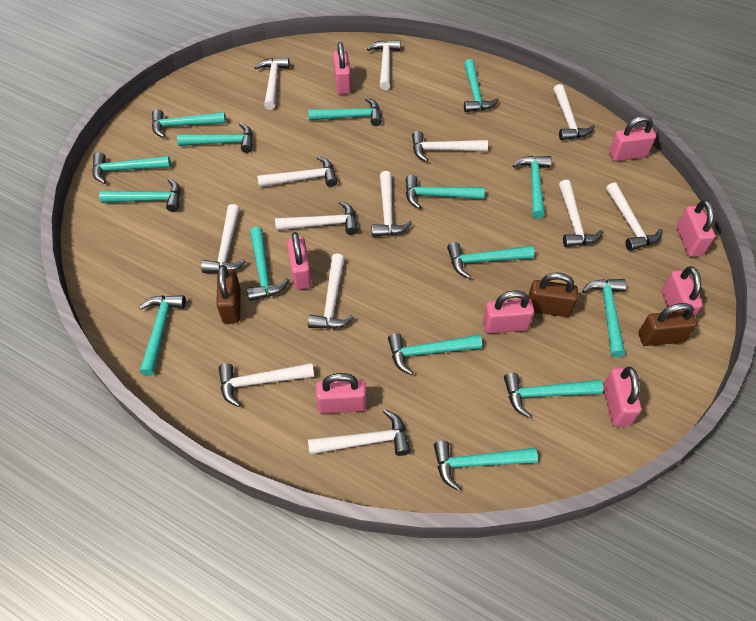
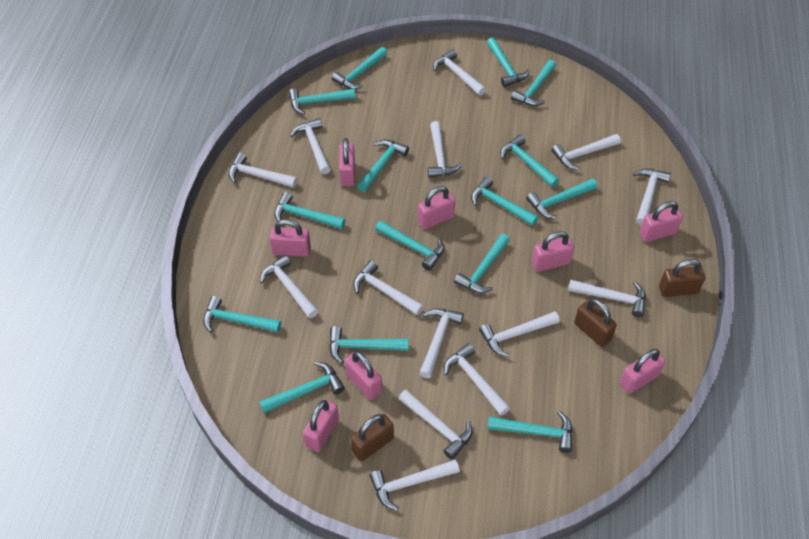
white hammer: [201,204,246,273] [219,363,314,407] [254,58,290,110] [257,156,338,188] [275,201,358,235] [308,254,354,328] [308,409,410,456] [367,40,400,90] [372,171,412,237] [412,131,488,162] [553,84,595,140] [559,180,603,247] [606,182,663,251] = 13 -> [228,153,297,188] [260,255,318,319] [290,118,331,174] [353,260,424,315] [369,459,460,511] [398,390,472,460] [419,308,464,378] [428,121,462,178] [433,49,486,96] [444,343,510,416] [479,312,560,356] [551,134,621,170] [568,280,646,317] [633,169,671,225] = 14

